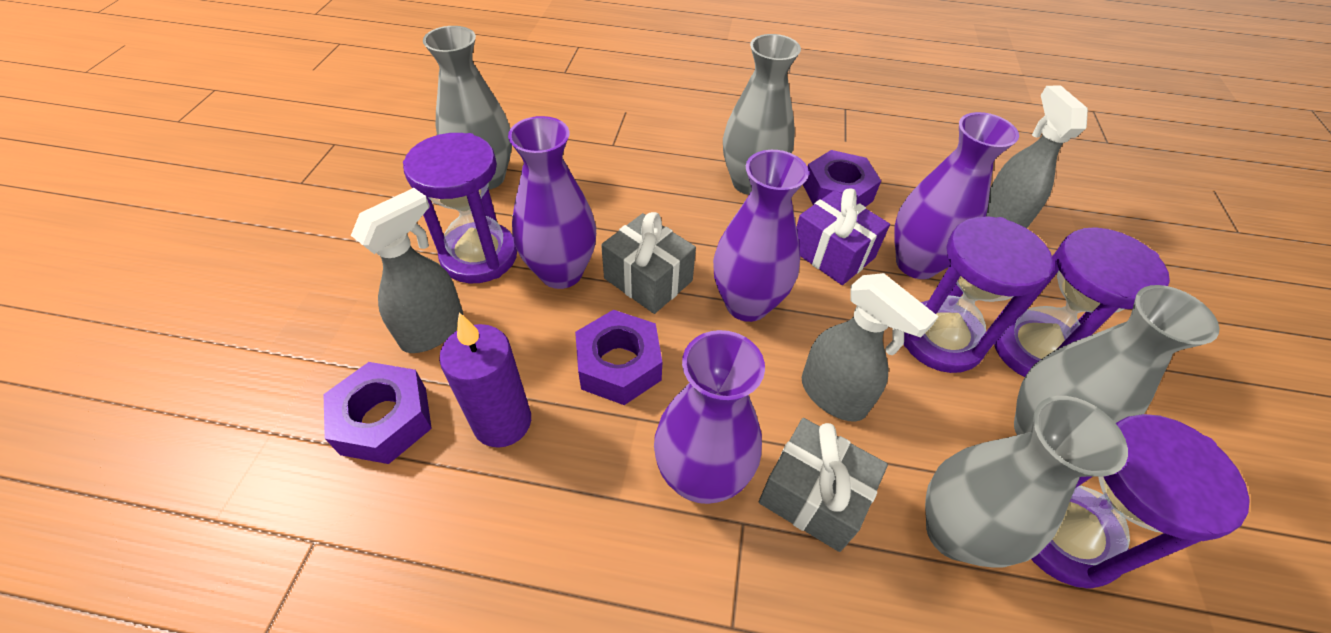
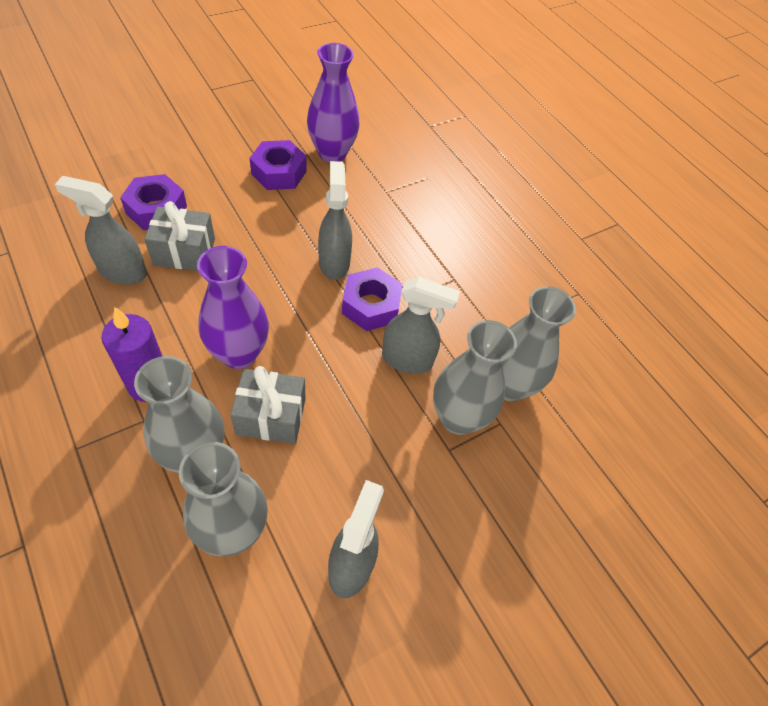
grey spray bottle: [351,188,463,353] [802,273,939,421] [986,86,1088,228] = 3 -> [55,176,147,285] [318,161,352,280] [328,480,384,598] [382,277,460,374] = 4
purple gift: [796,188,890,285] = 1 -> none = 0
purple hourglass: [403,133,517,283] [904,217,1053,373] [994,227,1170,377] [1031,414,1250,588] = 4 -> none = 0
purple vase: [508,116,596,289] [654,330,765,504] [713,150,809,322] [894,112,1019,279] = 4 -> [197,246,269,369] [307,43,360,163] = 2

